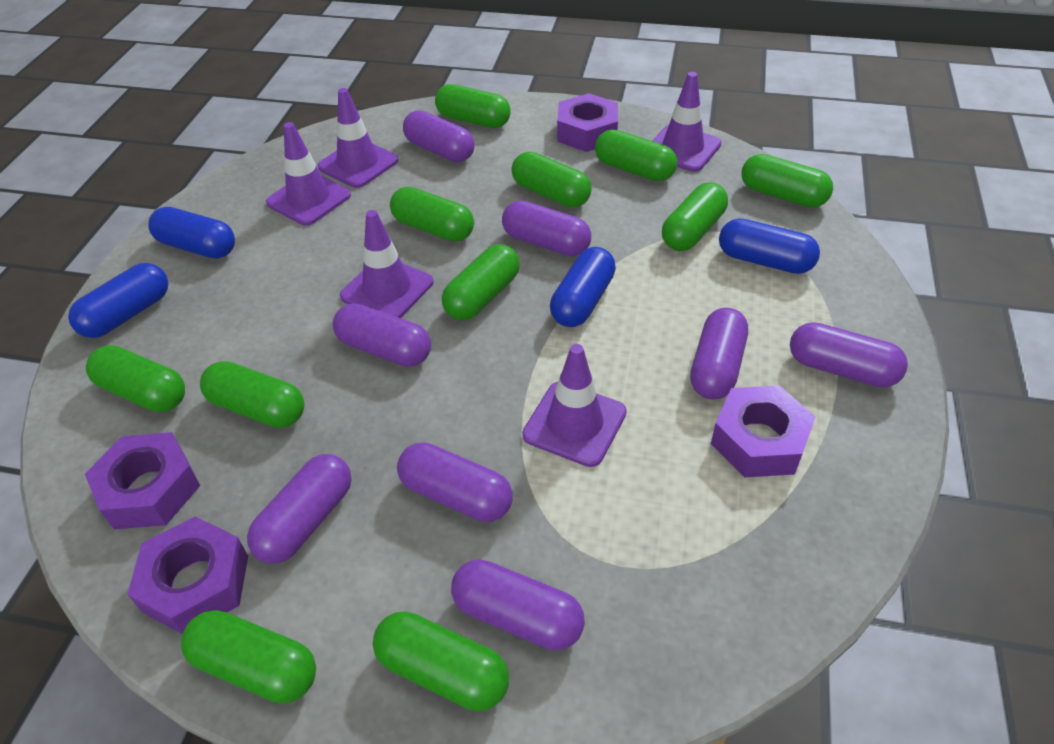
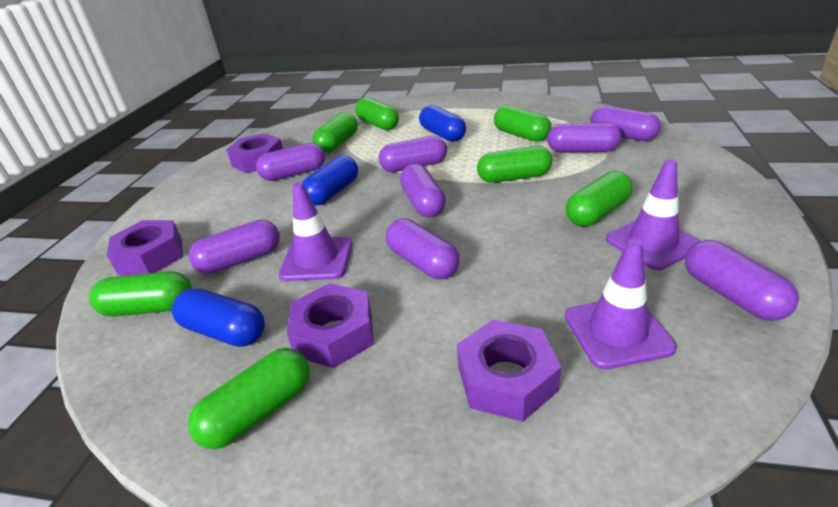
blue capsule: [68,263,168,338] [148,207,235,259] [550,247,616,327] [719,218,820,274] = 4 -> [172,288,265,347] [302,155,358,205] [419,105,466,142] = 3
green capsule: [86,345,185,412] [181,610,316,704] [200,361,304,428] [373,612,509,711] [390,187,474,242] [435,84,511,128] [442,244,520,320] [512,152,592,208] [595,129,677,181] [662,182,728,251] [741,154,833,208] = 11 -> [89,271,192,316] [188,348,310,449] [312,112,358,153] [355,98,399,130] [477,146,552,183] [494,105,552,142] [566,171,632,226] = 7
purple traffic cone: [266,122,351,226] [318,88,398,188] [340,210,434,318] [522,344,627,467] [652,72,721,172] = 5 -> [279,182,353,281] [565,239,676,369] [606,159,701,270] = 3

